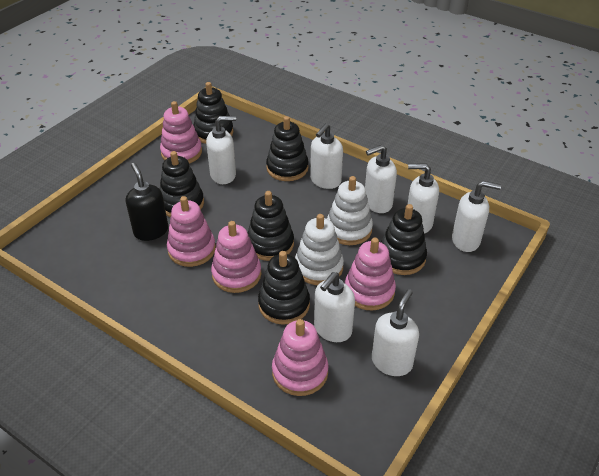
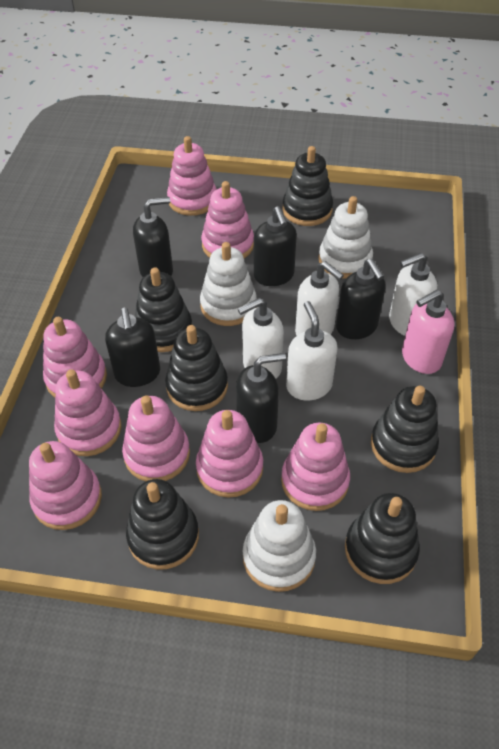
black soap dispenser: [126,163,168,241] = 1 -> [105,308,160,387] [133,197,173,277] [236,353,286,443] [254,206,297,286] [336,259,386,339] = 5
pink soap dispenser: none = 0 -> [402,290,454,374] = 1
pink stacking toy: [160,101,202,164] [167,196,216,267] [211,221,261,293] [272,319,329,396] [345,238,396,311] = 5 -> [29,441,102,530] [43,317,107,397] [54,369,121,456] [122,395,190,481] [167,136,217,216] [196,410,263,498] [201,181,254,258] [281,423,350,511] = 8
white soap dispenser: [206,116,236,184] [310,123,343,189] [314,272,355,342] [365,145,397,213] [372,289,419,376] [408,163,439,234] [452,181,501,252] = 7 -> [238,298,284,379] [286,301,338,400] [295,261,344,335] [389,253,438,336] = 4
white stacking toy: [295,214,344,285] [327,176,373,245] = 2 -> [200,242,257,326] [243,500,316,592] [318,196,373,279] = 3

